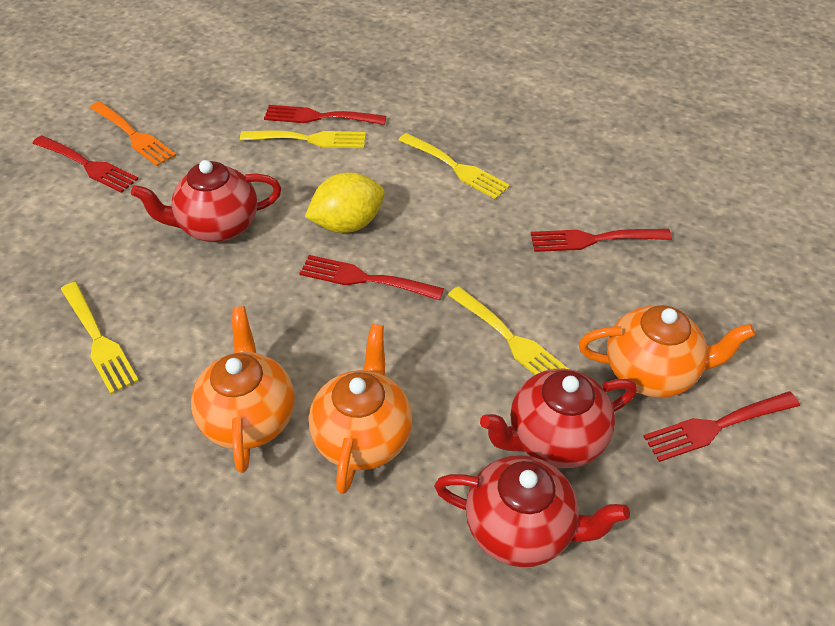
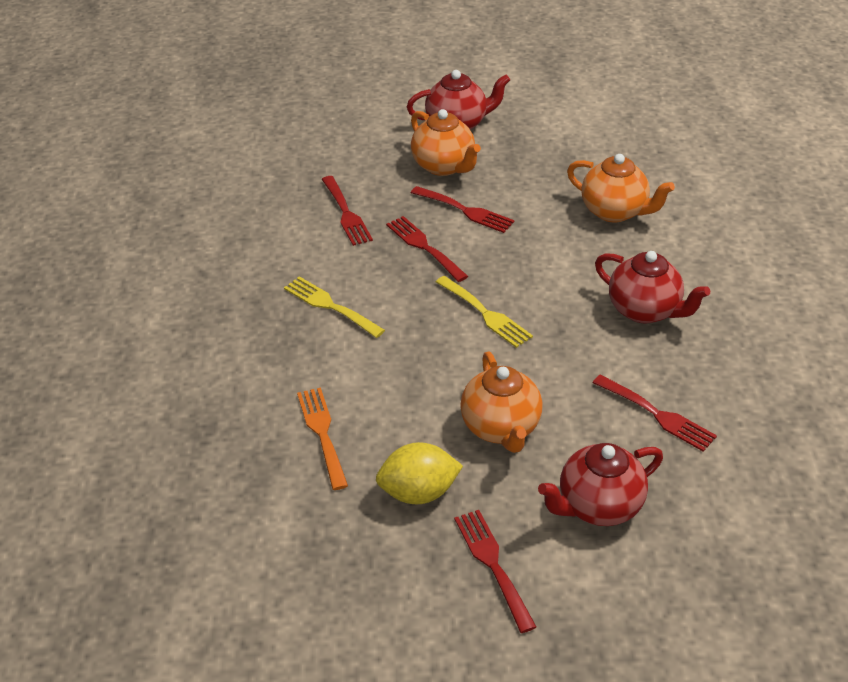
yellow fork: [61,282,139,394] [240,130,366,148] [399,133,510,200] [448,286,568,375] = 4 -> [284,276,385,338] [436,276,533,348] = 2

